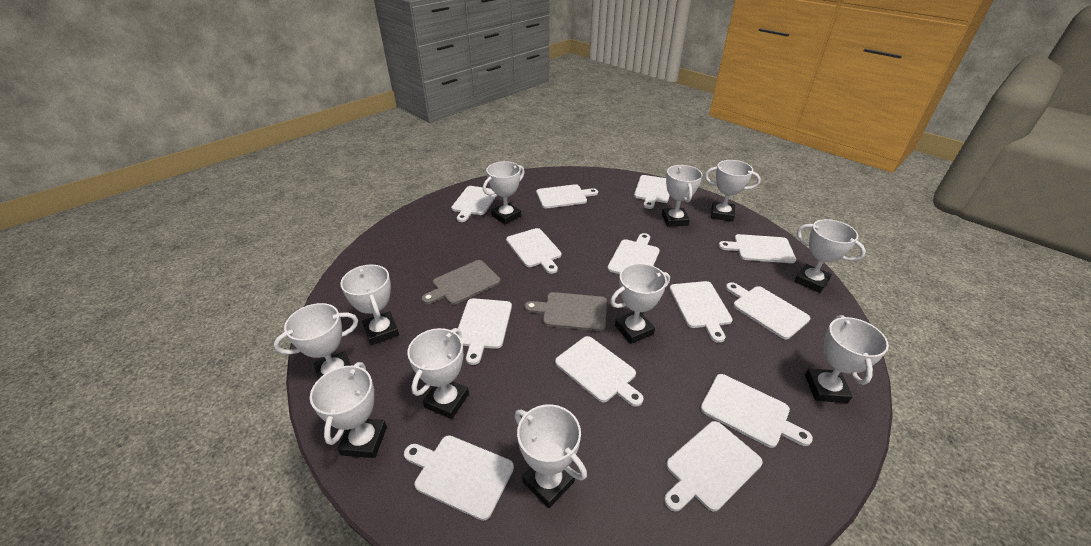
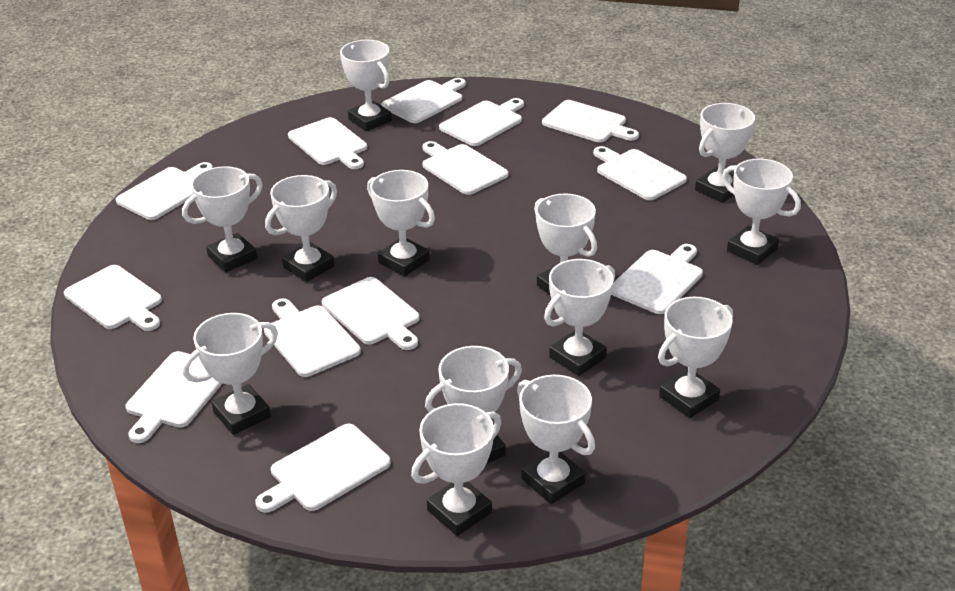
grey cutting board: [421,260,500,305] [524,292,607,331] = 2 -> none = 0
white trophy: [273,303,358,379] [310,362,387,458] [340,264,399,345] [407,328,469,419] [483,161,525,224] [514,404,587,508] [610,263,670,344] [662,165,703,227] [705,160,761,222] [795,219,866,293] [805,315,889,403] = 11 -> [182,166,263,272] [182,313,278,435] [265,175,337,282] [340,40,392,131] [367,170,435,276] [411,403,501,536] [425,346,522,463] [517,375,595,504] [534,193,597,295] [544,259,615,376] [658,297,733,418] [695,103,755,203] [722,159,801,265] = 13

